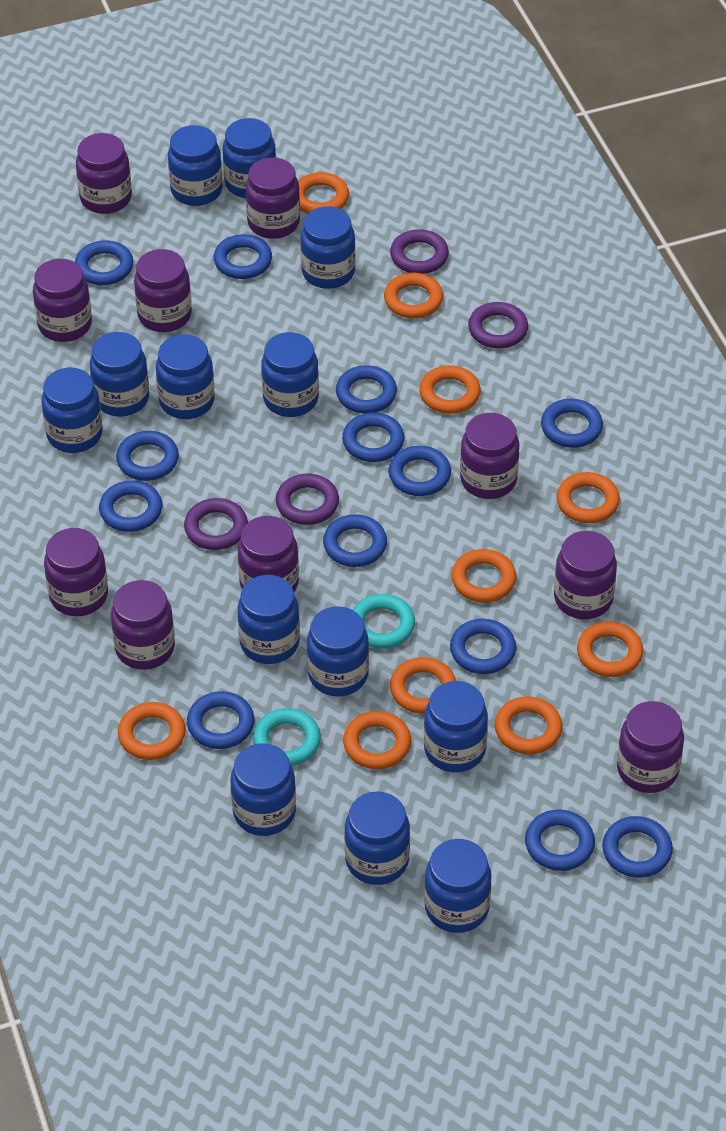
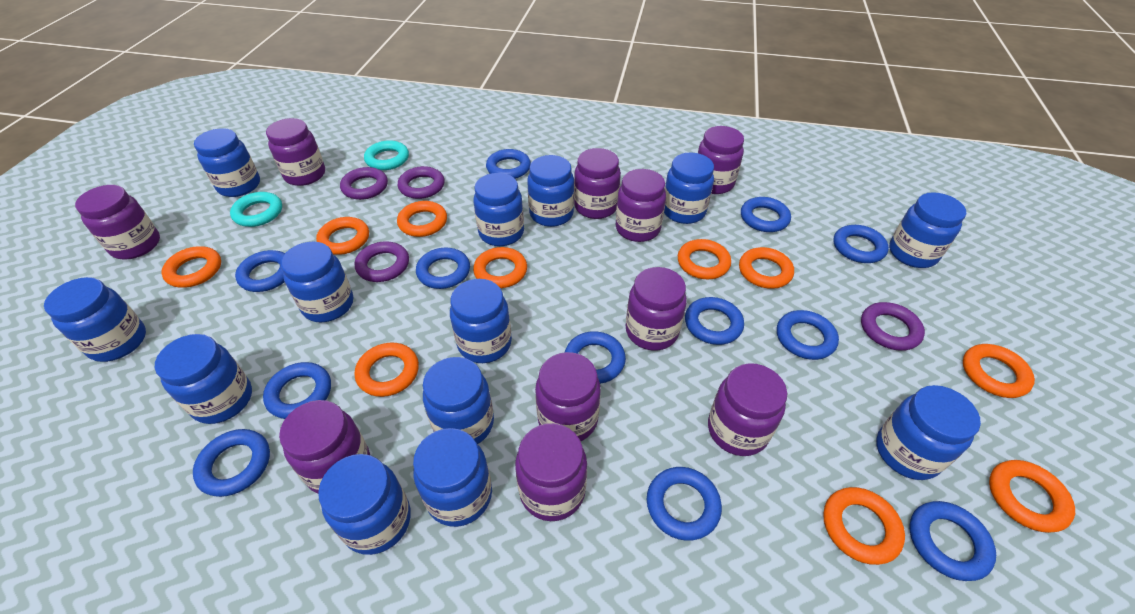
blue ring: [75,240,133,285] [99,480,162,532] [116,431,179,481] [187,691,254,749] [214,234,272,279] [323,514,387,567] [336,365,397,414] [342,413,404,462] [388,446,451,496] [450,619,516,674] [525,809,595,871] [541,399,603,448] [602,816,673,878] = 13 -> [193,429,270,497] [235,250,285,292] [263,362,331,419] [416,248,470,289] [486,149,531,179] [565,331,626,384] [647,467,722,541] [685,297,744,345] [741,197,791,232] [777,310,839,360] [833,225,889,263] [910,501,996,581] = 12

